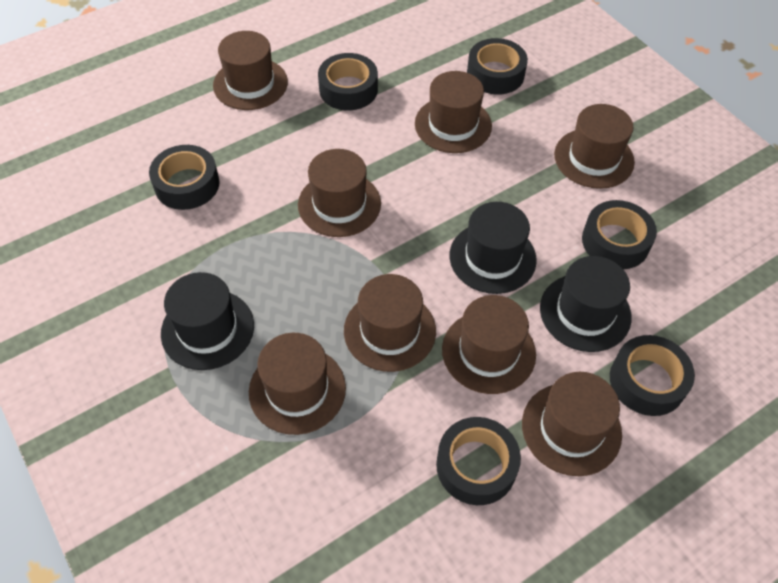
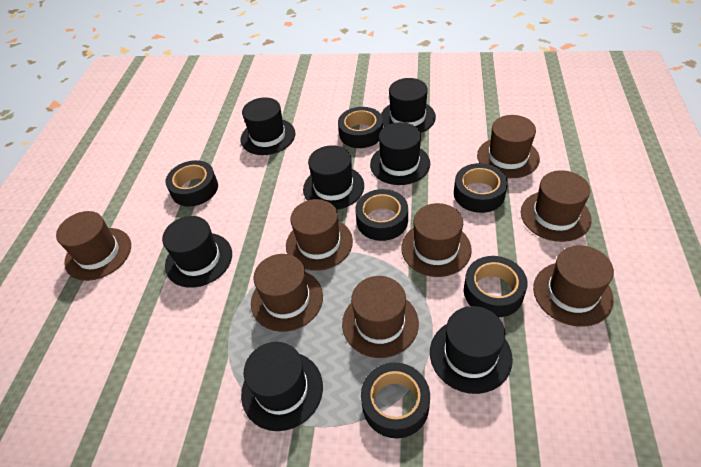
black hat: [161,272,254,370] [449,202,537,294] [540,256,632,352] = 3 -> [162,216,232,288] [241,97,295,155] [241,342,323,431] [303,145,364,210] [370,122,430,185] [381,78,436,133] [430,306,513,394] = 7

